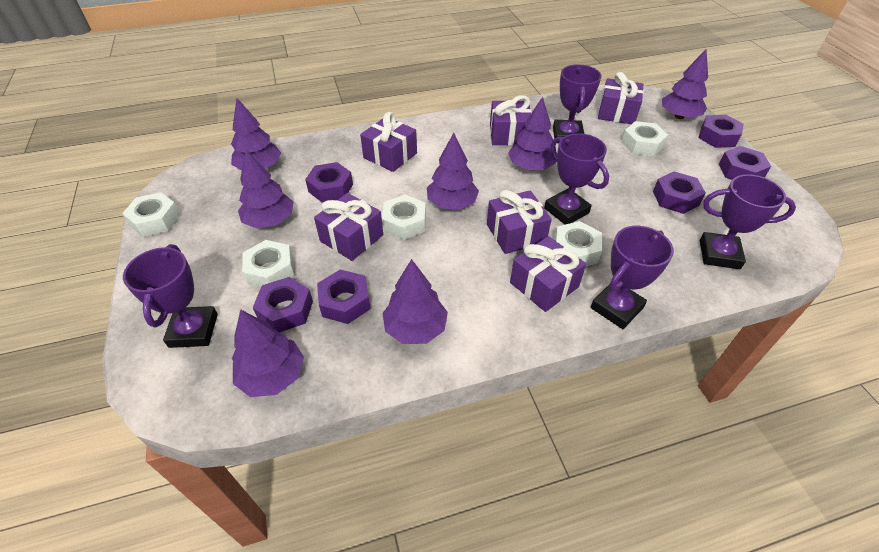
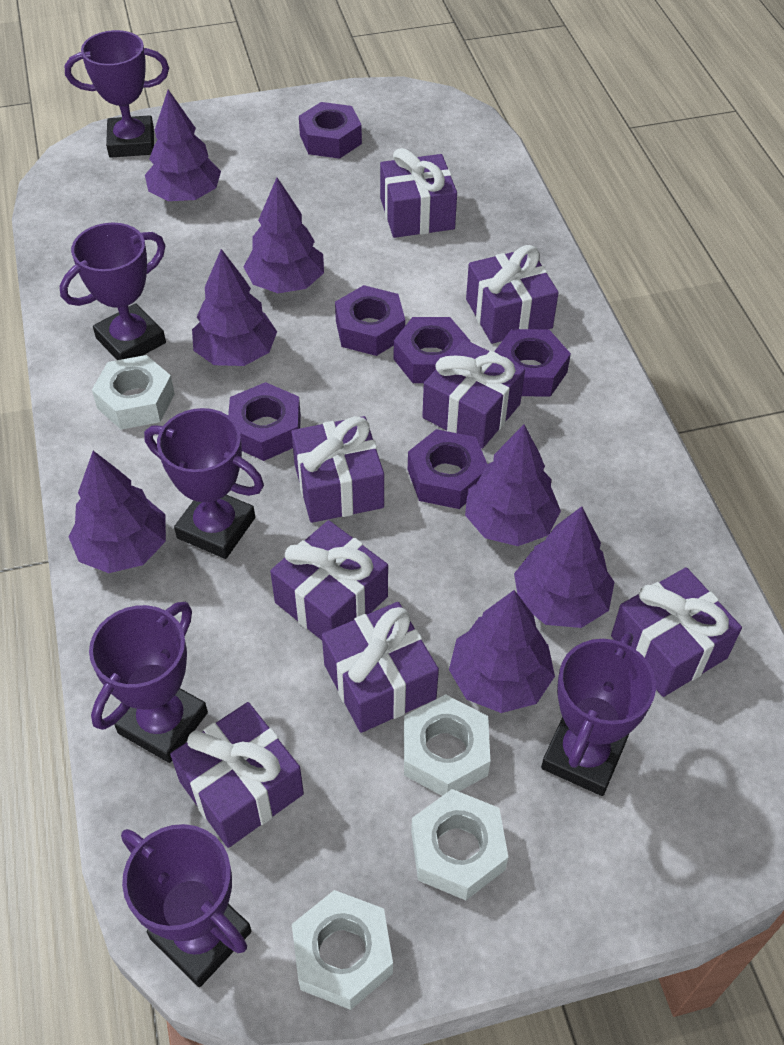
purple gift: [314,193,383,261] [360,112,417,172] [487,190,552,254] [490,95,532,146] [510,236,586,312] [598,72,644,124] = 6 -> [170,702,304,848] [270,520,388,640] [291,416,384,523] [322,602,439,733] [380,148,457,238] [422,339,525,449] [466,245,559,344] [611,567,742,697] = 8
purple trophy: [123,244,218,348] [544,133,609,225] [553,64,601,143] [591,226,674,329] [700,174,796,269] = 5 -> [60,222,166,360] [65,30,169,158] [89,602,208,763] [121,824,252,987] [144,408,264,559] [541,632,656,796] = 6
white nut: [122,192,180,237] [242,240,294,287] [382,195,426,240] [554,221,602,266] [622,121,668,156] = 5 -> [92,355,175,430] [292,890,393,1010] [404,694,490,796] [411,789,508,900] = 4

